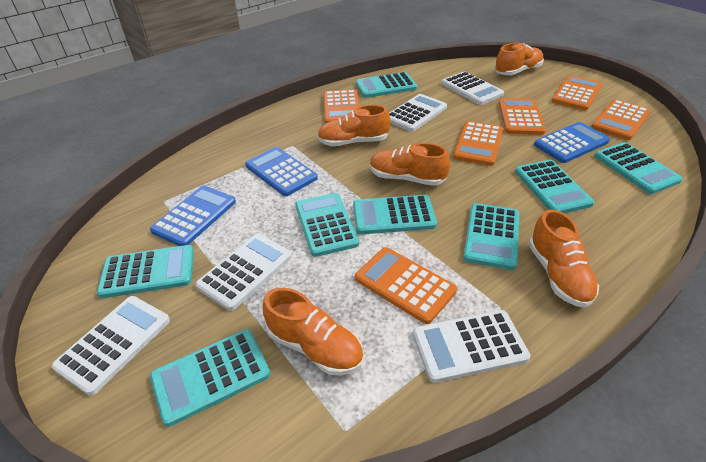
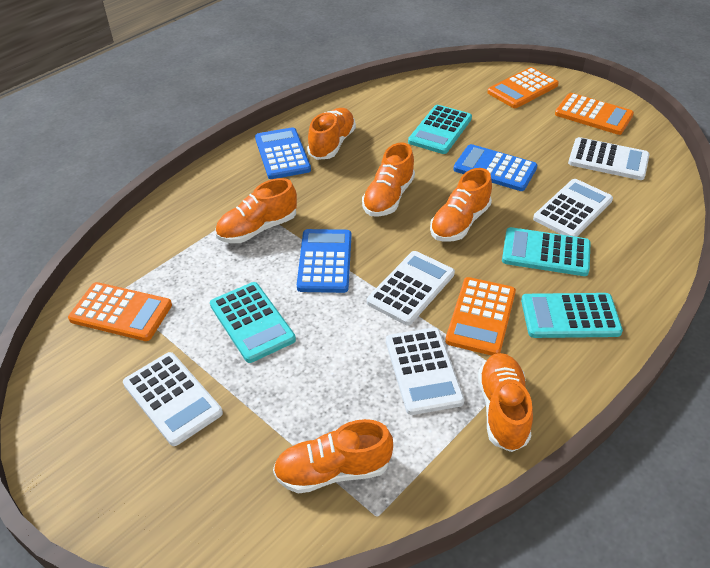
orange calculator: [324,89,360,124] [355,247,457,324] [453,121,503,166] [499,98,546,135] [552,75,602,110] [591,100,651,140] = 6 -> [68,282,172,341] [445,277,516,356] [487,67,559,108] [555,93,634,135] = 4
orange shoe: [263,288,364,375] [317,105,390,146] [370,143,450,186] [494,43,544,75] [529,210,599,308] = 5 -> [215,178,297,243] [273,419,393,494] [307,108,356,160] [362,142,415,217] [430,168,492,242] [478,353,533,452] = 6
turquoise calculator: [97,245,194,298] [150,329,270,427] [295,193,359,257] [353,195,437,234] [356,72,417,98] [463,203,519,270] [515,160,594,213] [595,142,683,194] = 8 -> [210,282,296,363] [408,105,472,154] [502,227,590,276] [521,293,623,338] = 4

